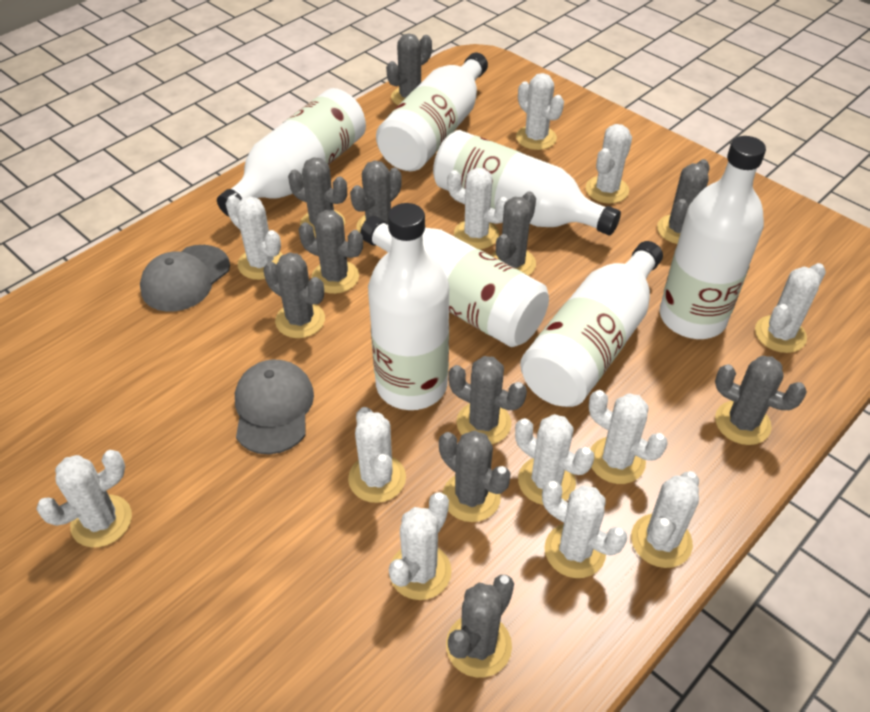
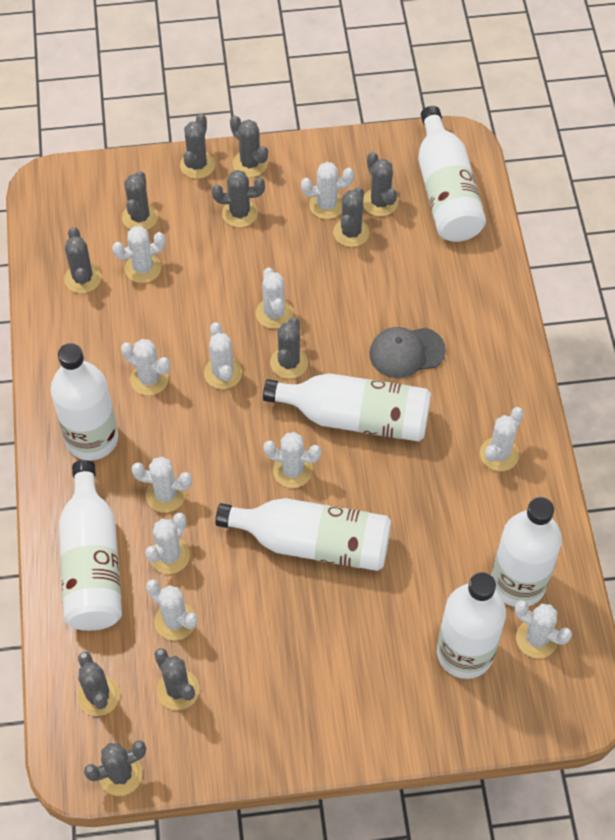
grey cap: [140,245,230,312] [235,359,314,454] = 2 -> [369,327,446,378] = 1
white cactus: [36,450,132,547] [226,195,283,280] [348,407,406,503] [389,492,452,600] [447,168,508,249] [515,414,594,505] [516,73,564,150] [542,481,627,578] [586,124,632,203] [589,390,668,484] [631,471,699,568] [755,263,826,353] = 12 -> [112,226,165,283] [121,339,170,395] [132,456,192,513] [145,513,190,574] [146,579,197,640] [204,322,242,389] [256,267,293,329] [263,432,322,488] [301,162,354,219] [480,407,524,471] [514,600,572,658] = 11

